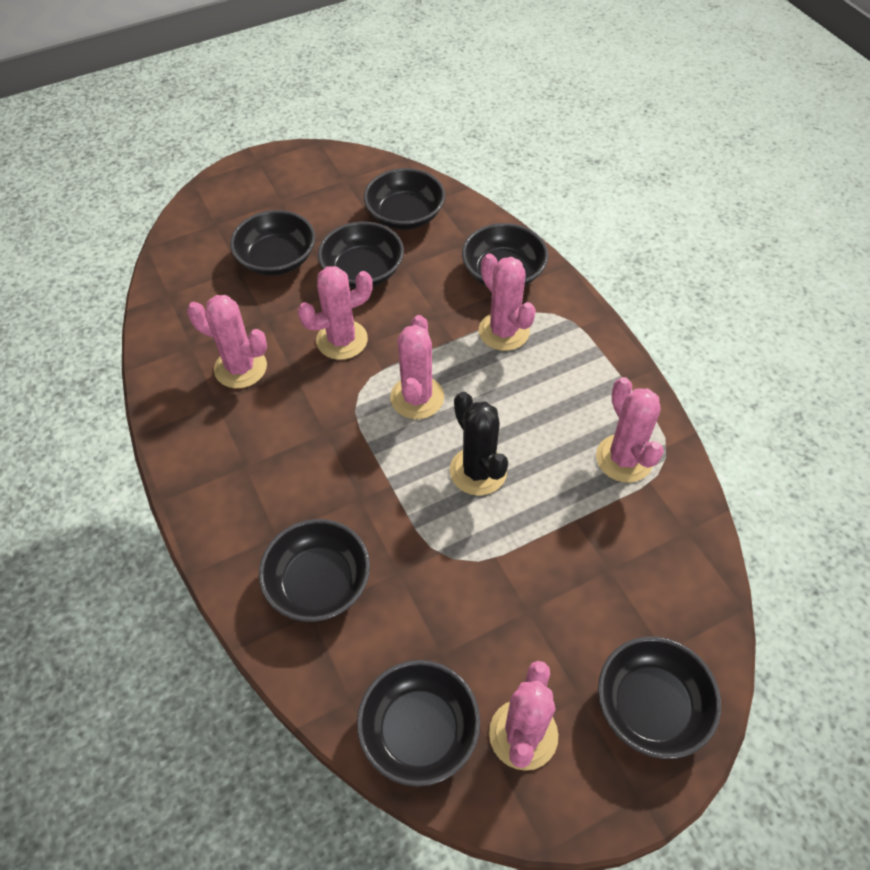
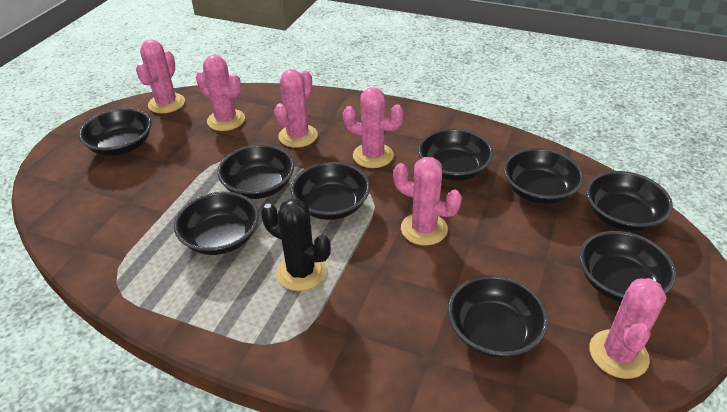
black bowl: [230,210,315,276] [259,519,370,622] [318,222,404,288] [357,660,480,787] [364,168,445,230] [462,223,548,286] [598,636,721,759] = 7 -> [79,108,152,156] [174,192,259,255] [217,144,294,199] [291,162,370,220] [418,128,493,181] [448,275,548,358] [504,148,584,204] [579,231,676,302] [586,171,673,232] = 9

